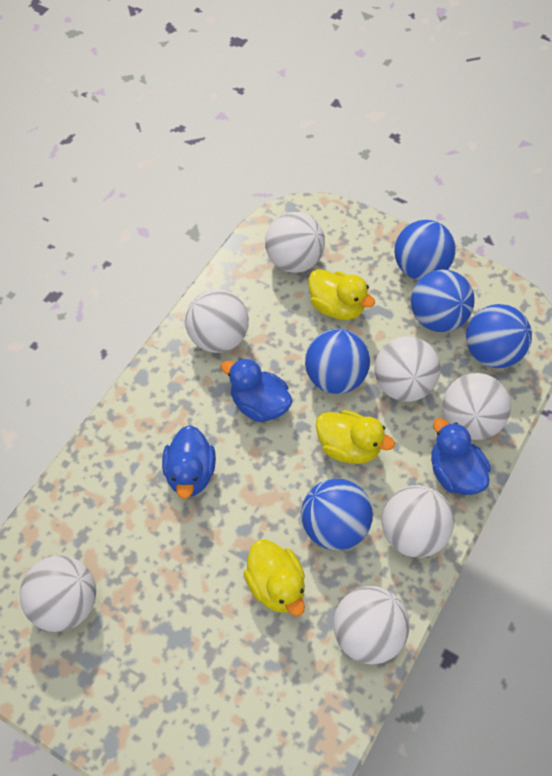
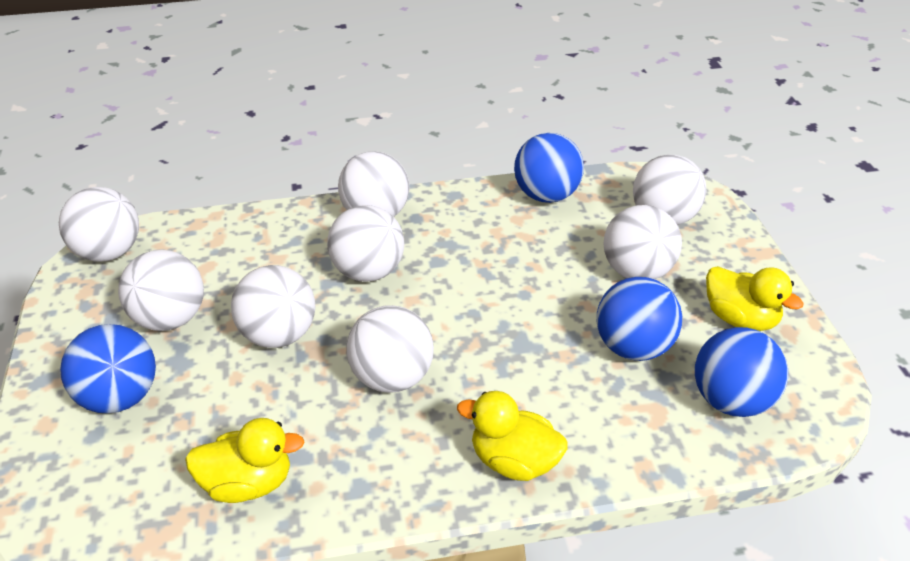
blue ball: [301,479,373,551] [305,329,370,394] [394,220,456,280] [411,269,475,332] [466,304,532,368] = 5 -> [60,324,156,414] [514,133,584,203] [597,277,682,361] [695,327,788,417] = 4
blue duck: [162,425,216,499] [221,358,292,422] [431,418,491,495] = 3 -> none = 0
white ball: [20,555,96,632] [185,289,249,353] [265,212,325,273] [333,586,410,665] [374,336,441,402] [381,485,454,558] [442,373,511,440] = 7 -> [59,187,139,262] [118,250,204,331] [231,265,315,348] [327,205,404,282] [338,151,410,217] [346,305,434,393] [603,205,682,279] [633,154,706,225] = 8

